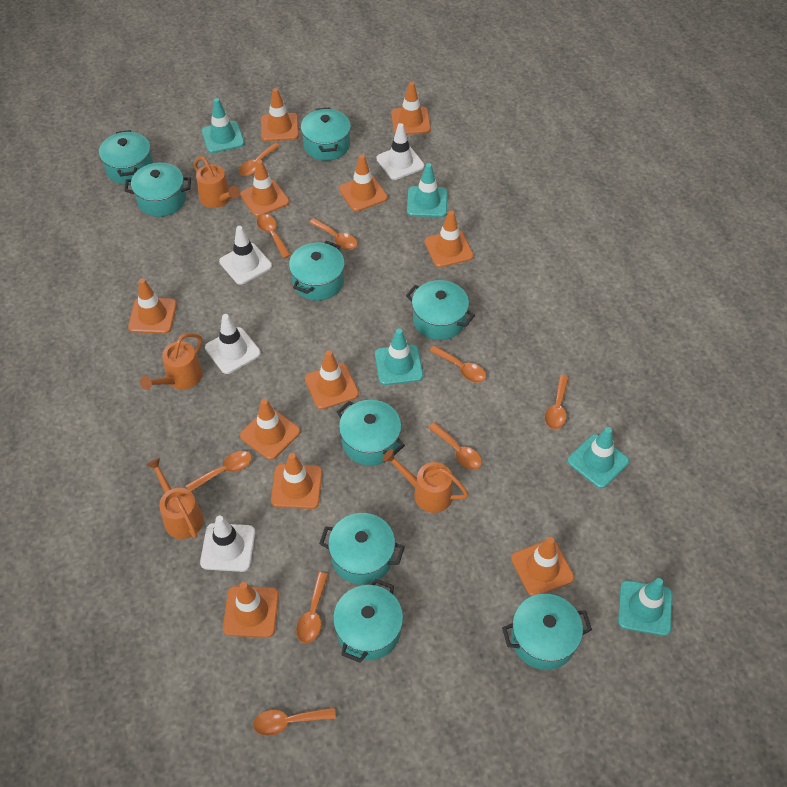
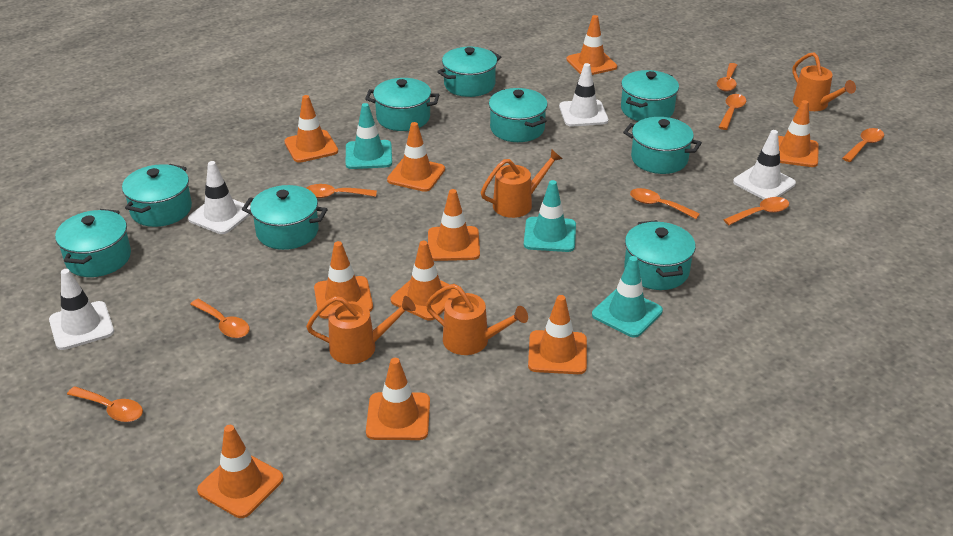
orange spoon: [185,451,252,492] [239,143,280,176] [253,708,336,736] [257,214,291,258] [296,572,328,643] [309,218,357,250] [428,422,482,470] [429,345,486,383] [545,375,569,429] = 9 -> [67,386,143,422] [190,299,250,338] [306,184,377,198] [630,188,700,219] [717,63,737,91] [718,94,746,130] [723,197,789,225] [842,128,884,162] = 8
orange traffic cone: [128,278,177,334] [223,582,279,638] [240,160,289,217] [240,399,300,460] [261,88,299,141] [271,453,322,509] [305,350,359,410] [339,155,388,212] [391,82,431,135] [425,211,474,268] [511,537,574,596] = 11 -> [197,425,283,518] [284,95,338,163] [314,241,373,319] [366,358,430,440] [387,122,445,192] [391,241,459,321] [428,189,480,261] [528,295,587,374] [566,15,617,75] [778,100,819,167] = 10
turquoise traffic cone: [202,98,245,153] [375,328,423,385] [407,163,447,217] [568,427,629,488] [618,578,673,636] = 5 -> [346,103,392,169] [524,180,576,252] [592,256,663,337] = 3

